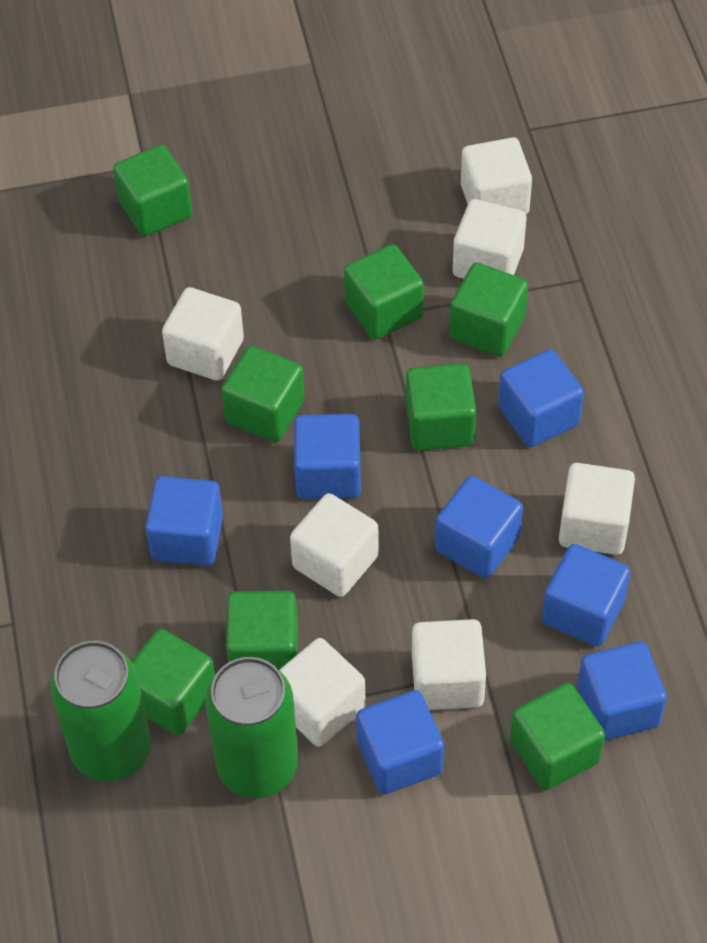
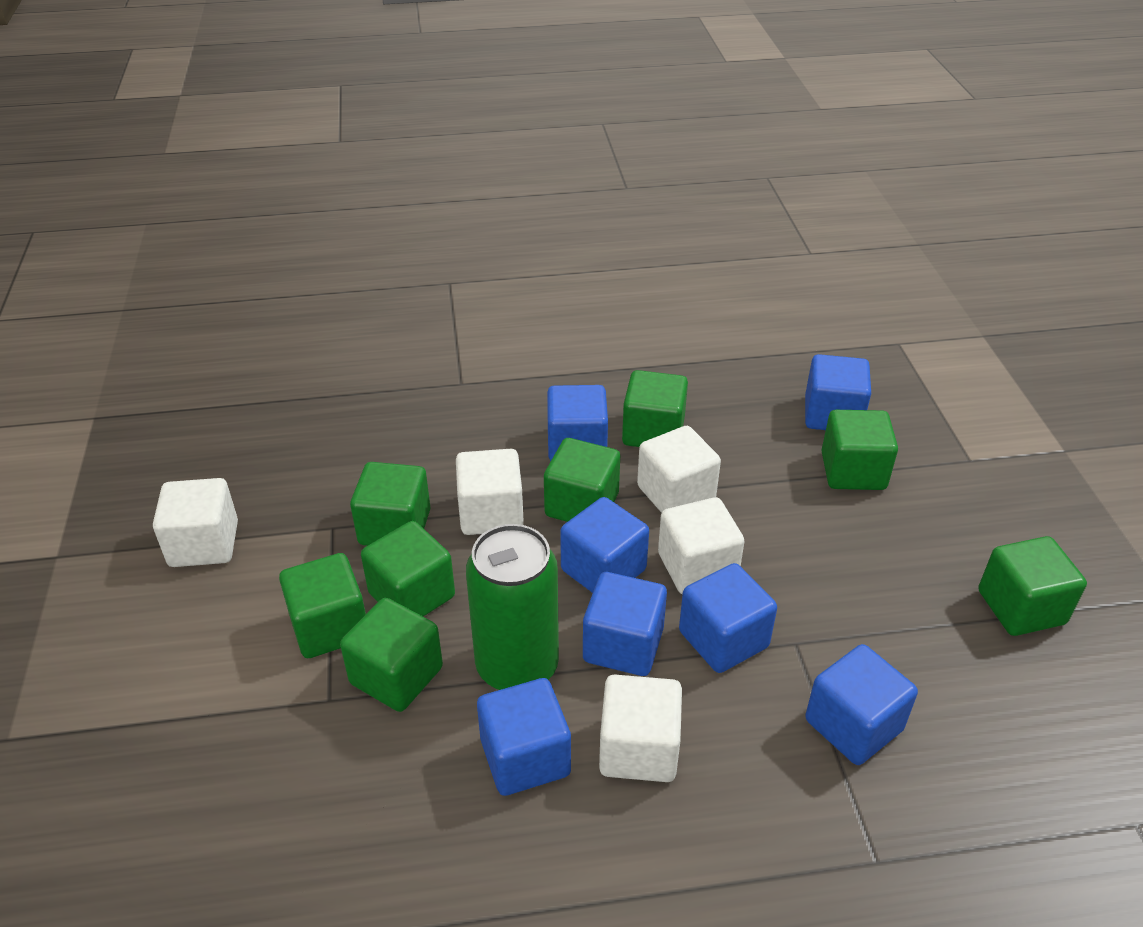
green can: [50,641,151,782] [206,657,298,798] = 2 -> [466,524,559,690] = 1
white cube: [162,287,244,381] [279,638,366,747] [290,493,379,597] [412,619,486,710] [453,199,526,279] [461,137,532,214] [559,463,635,555] = 7 -> [153,478,238,567] [456,449,524,535] [599,674,682,782] [637,426,721,513] [658,497,745,594] = 5

